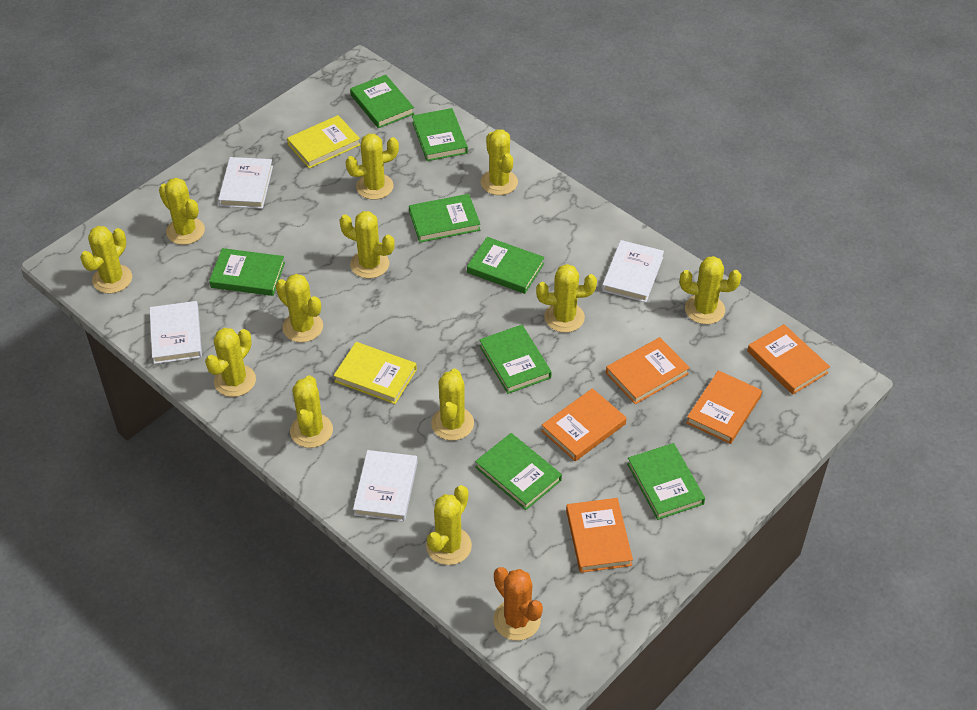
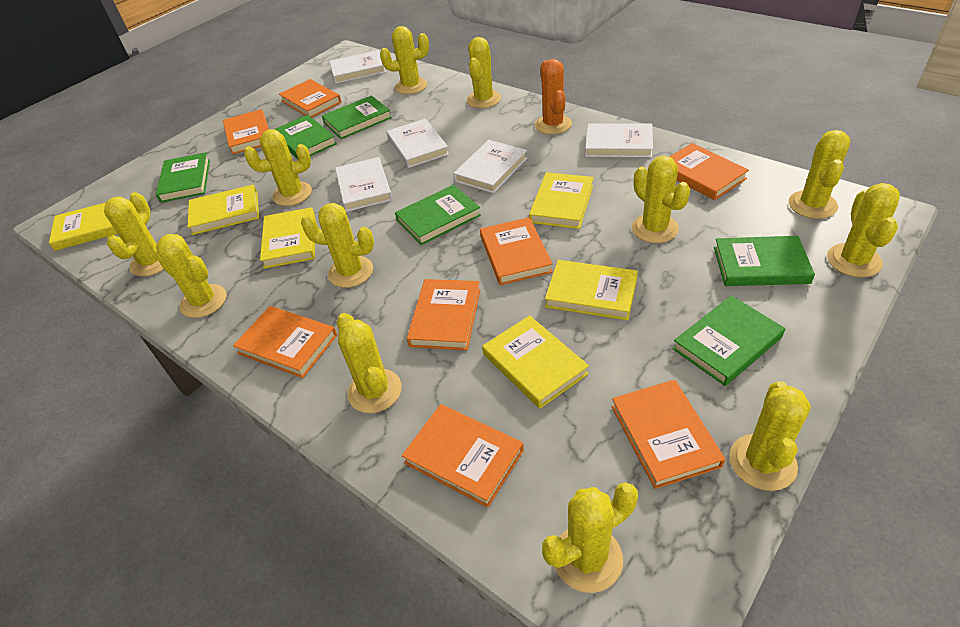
green book: [209,248,285,296] [350,75,414,128] [409,194,480,243] [412,108,468,161] [467,237,545,294] [475,433,562,510] [479,325,552,394] [627,443,705,520] = 8 -> [156,152,210,203] [273,115,337,159] [322,95,392,139] [395,185,481,245] [672,295,785,386] [714,236,815,286] = 6
orange book: [541,388,627,461] [566,498,633,573] [606,337,690,404] [686,370,762,444] [747,324,830,395] = 5 -> [223,109,269,154] [233,306,337,378] [279,79,341,117] [402,404,524,508] [407,279,480,350] [480,217,553,285] [611,380,725,489] [670,143,749,200] = 8
white book: [150,301,202,364] [218,157,273,209] [353,450,418,522] [602,240,664,302] = 4 -> [330,50,386,84] [335,157,392,212] [387,119,449,168] [453,140,527,193] [585,124,653,158] = 5
yellow book: [287,115,360,168] [334,342,417,404] = 2 -> [49,202,117,251] [188,184,259,235] [260,207,315,269] [482,315,589,409] [529,172,594,229] [545,260,638,320] = 6

